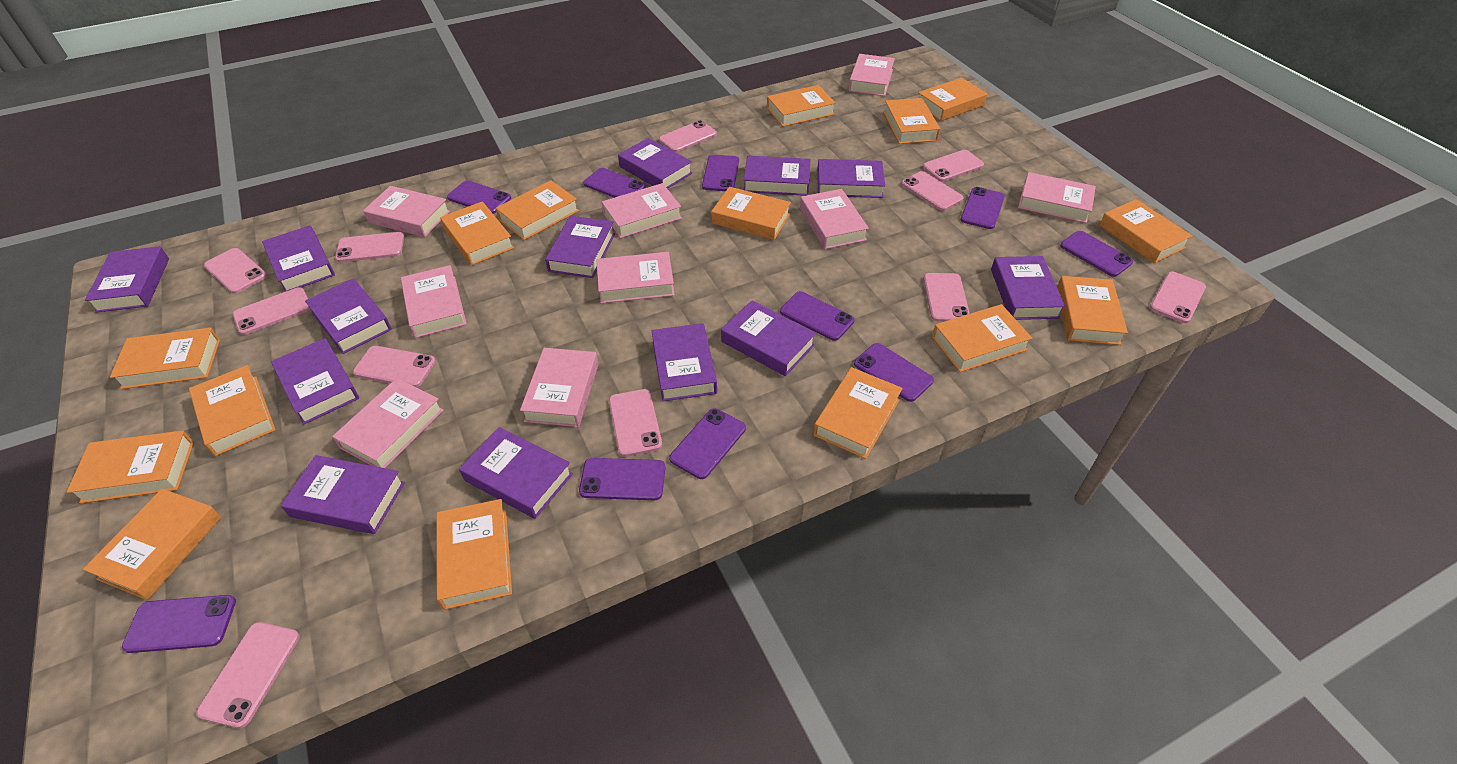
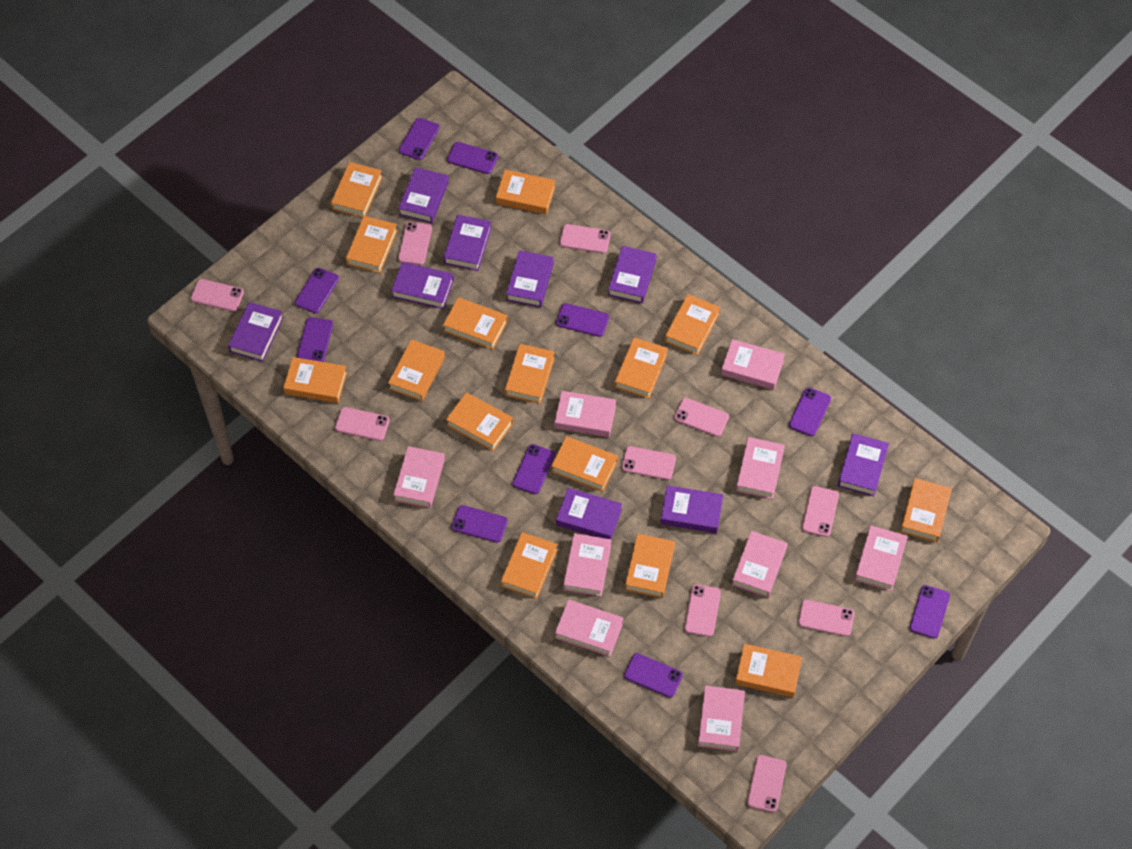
pink phone: [196,622,299,728] [204,248,267,294] [233,287,310,335] [335,232,404,262] [353,346,436,387] [609,389,662,457] [659,120,717,152] [901,171,964,211] [923,150,984,182] [923,273,970,322] [1150,272,1206,323] = 11 -> [191,279,244,312] [335,407,390,441] [398,222,432,265] [560,224,611,253] [622,446,676,480] [674,398,729,437] [684,584,721,637] [747,755,787,812] [798,600,854,636] [802,486,839,537] = 10
purple book: [85,246,169,313] [262,225,335,292] [271,338,359,424] [281,455,405,534] [305,279,392,354] [459,427,573,519] [545,216,615,278] [618,138,692,189] [652,323,717,401] [721,300,816,376] [744,156,811,196] [817,159,885,198] [991,256,1065,320] = 13 -> [228,302,284,362] [391,262,454,309] [398,167,449,223] [443,214,492,271] [506,250,554,307] [556,488,622,539] [608,246,657,303] [660,485,723,533] [838,433,889,497] = 9

